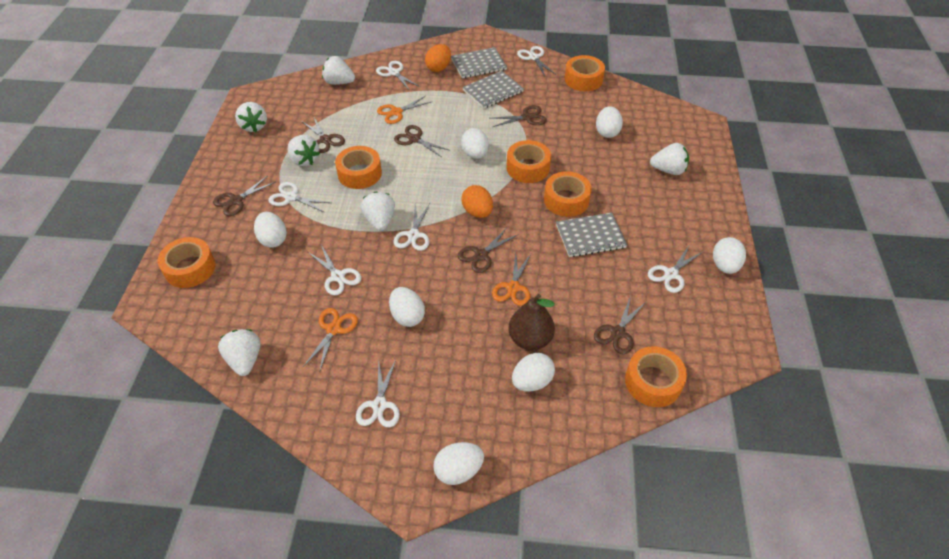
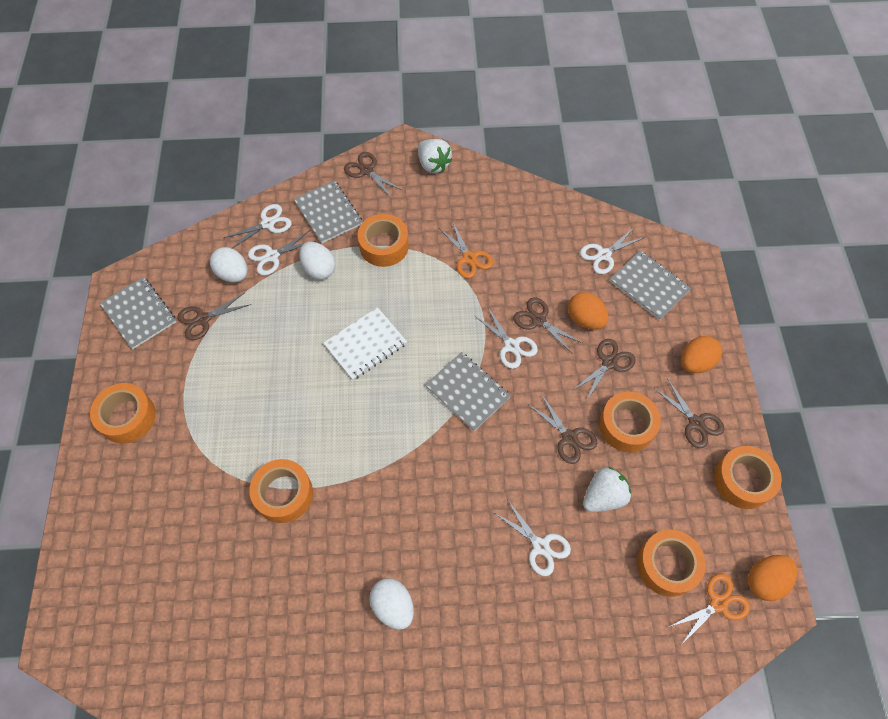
brown pear: [508,294,555,350] = 1 -> none = 0
grey notebook: [451,47,507,78] [462,71,524,108] [556,213,627,257] = 3 -> [100,277,176,349] [294,180,363,243] [425,352,511,431] [610,250,691,320] = 4
orange egg: [425,44,451,72] [462,185,493,218] = 2 -> [568,292,609,329] [681,336,722,373] [748,555,797,601] = 3
orange scissors: [303,308,358,370] [377,96,431,124] [492,253,531,306] = 3 -> [439,221,493,278] [669,573,750,645] = 2
white egg: [254,212,287,248] [389,287,425,327] [433,442,484,485] [461,128,489,159] [512,353,555,392] [596,106,623,138] [713,237,746,274] = 7 -> [210,247,248,282] [299,242,336,280] [369,578,414,630] = 3
white notebook: none = 0 -> [324,307,407,380] = 1
white scissors: [268,182,331,213] [308,245,361,295] [356,359,400,427] [376,61,420,91] [393,203,430,251] [517,46,555,76] [648,244,704,293] = 7 -> [224,204,292,248] [248,230,318,275] [474,306,538,369] [495,499,571,576] [580,228,645,274] = 5
white strawberry: [218,329,261,376] [235,102,267,132] [288,135,320,166] [322,56,355,85] [361,191,395,231] [650,143,689,175] = 6 -> [418,139,452,173] [583,467,631,512] = 2

